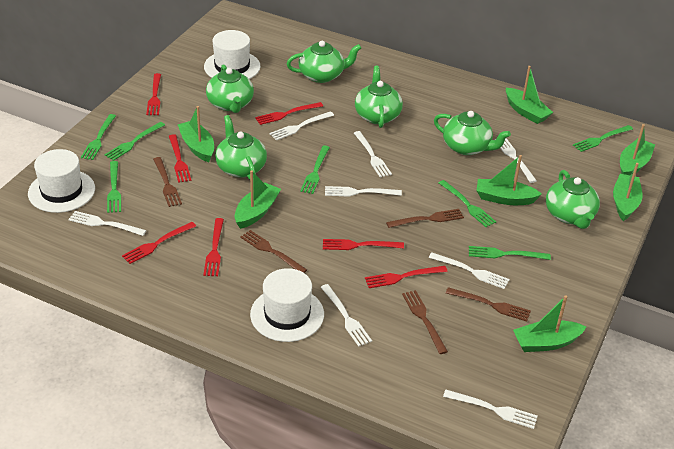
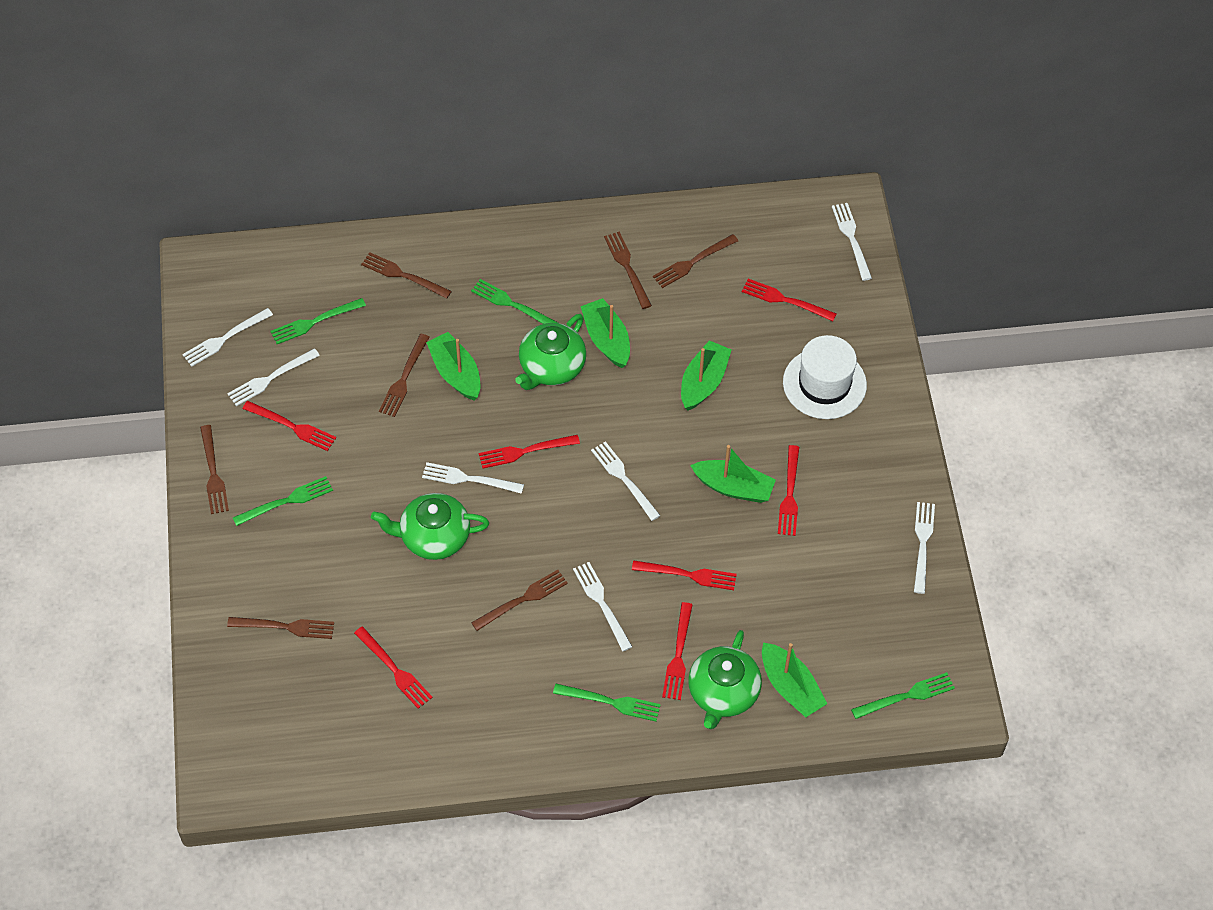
brown fork: [153,157,182,207] [240,230,307,273] [386,209,464,228] [402,290,448,354] [446,287,531,321] = 5 -> [200,425,229,514] [227,617,334,639] [361,252,452,299] [379,334,429,417] [471,570,568,631] [604,231,652,309] [653,234,738,288] = 7
green boat: [178,106,214,162] [235,170,281,229] [476,155,542,205] [506,66,553,124] [513,295,586,352] [613,163,642,221] [620,124,655,175] = 7 -> [426,332,480,400] [581,298,630,368] [681,340,732,410] [690,445,776,503] [762,642,827,717] = 5
green fork: [81,114,116,160] [105,122,165,161] [107,161,121,213] [300,146,330,194] [439,180,496,227] [469,246,551,260] [573,125,633,152] = 7 -> [233,476,333,526] [270,298,366,344] [471,279,560,324] [553,684,661,721] [851,672,955,719] = 5
green teapot: [206,65,254,113] [215,115,267,180] [287,41,361,83] [355,66,403,128] [434,111,511,155] [546,170,600,229] = 6 -> [371,493,489,560] [515,314,586,390] [688,630,762,729] = 3
white fork: [68,211,146,236] [270,111,334,140] [321,284,372,347] [325,186,402,197] [354,131,392,177] [429,253,510,289] [443,390,537,429] [495,138,537,183] = 8 -> [182,308,273,367] [227,348,320,406] [422,462,524,494] [573,562,632,651] [591,441,661,521] [832,203,872,281] [914,502,935,594] = 7
white hat: [28,149,95,213] [204,30,260,79] [250,268,324,342] = 3 -> [783,335,867,419] = 1

